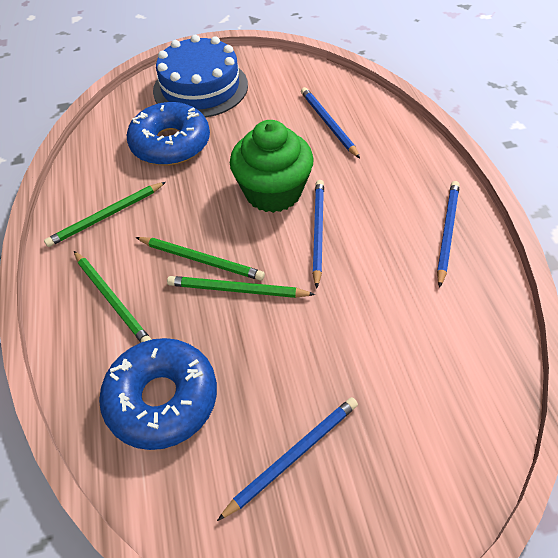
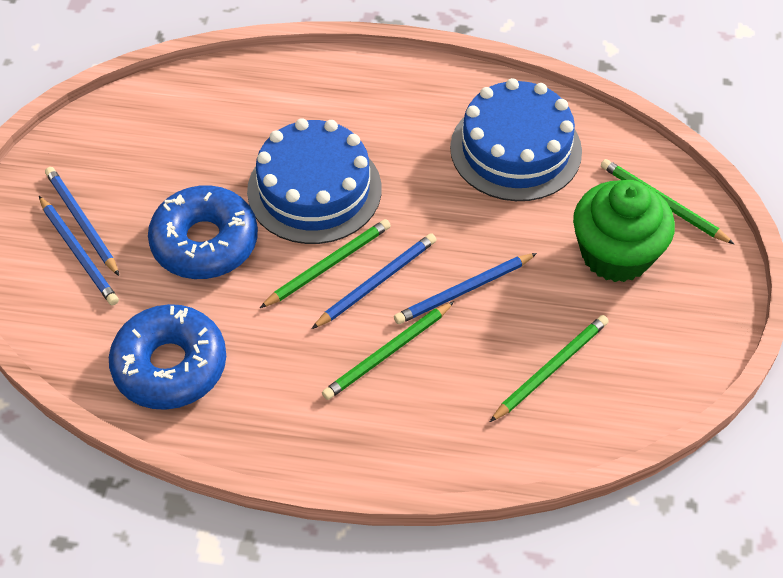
blue cake: [153,35,248,118] = 1 -> [247,118,382,244] [450,78,582,201] = 2

